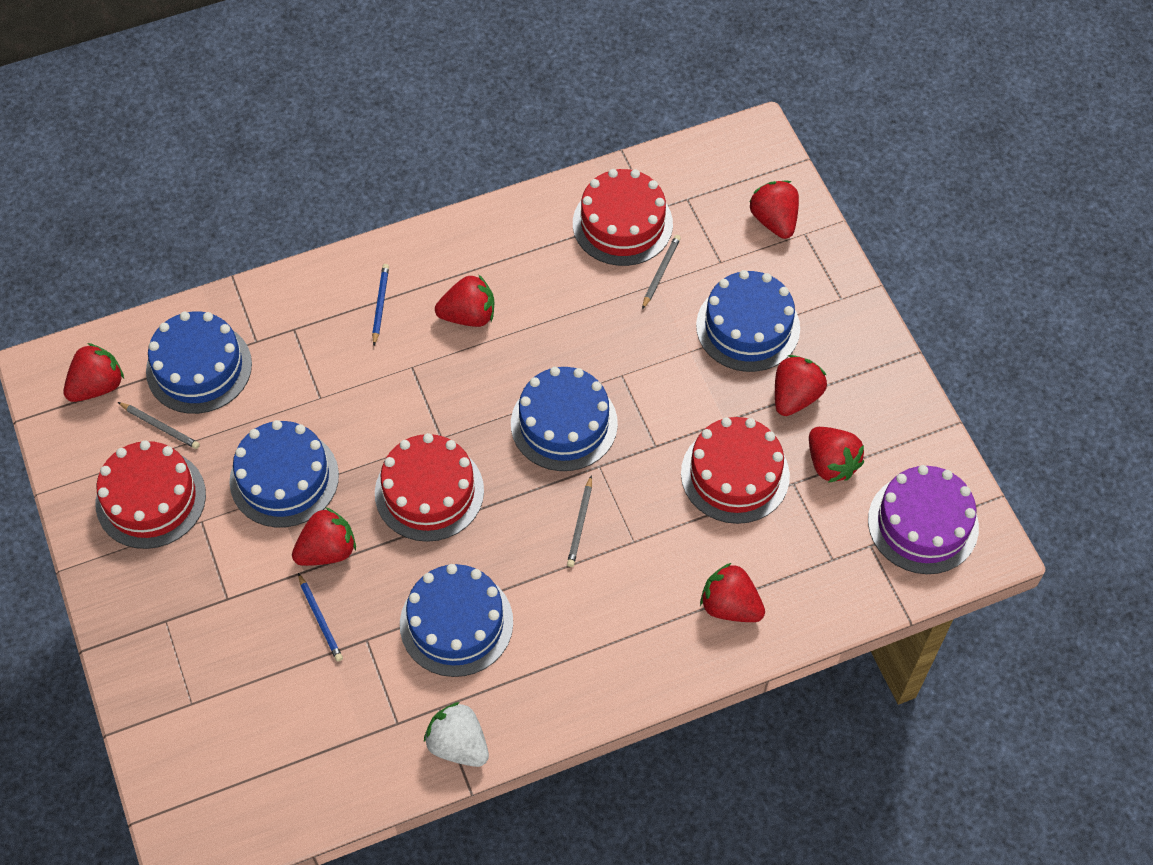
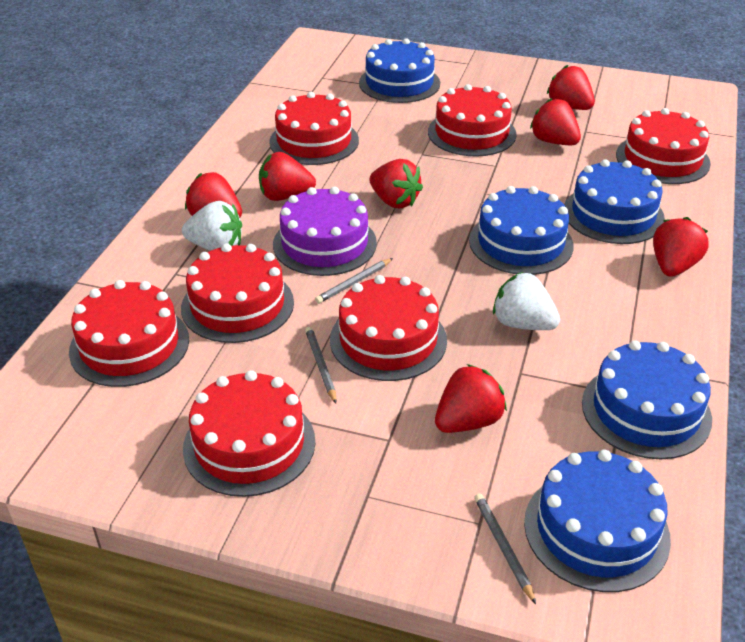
blue pencil: [298,573,343,662] [372,264,389,346] = 2 -> none = 0
red cake: [96,440,206,549] [375,433,484,542] [573,169,673,266] [681,417,790,524] = 4 -> [69,280,189,387] [181,243,294,343] [183,370,315,497] [269,92,359,165] [330,275,447,381] [428,84,517,156] [616,108,711,184] = 7
white strawberry: [424,702,489,767] = 1 -> [182,201,242,251] [493,272,560,330] = 2

